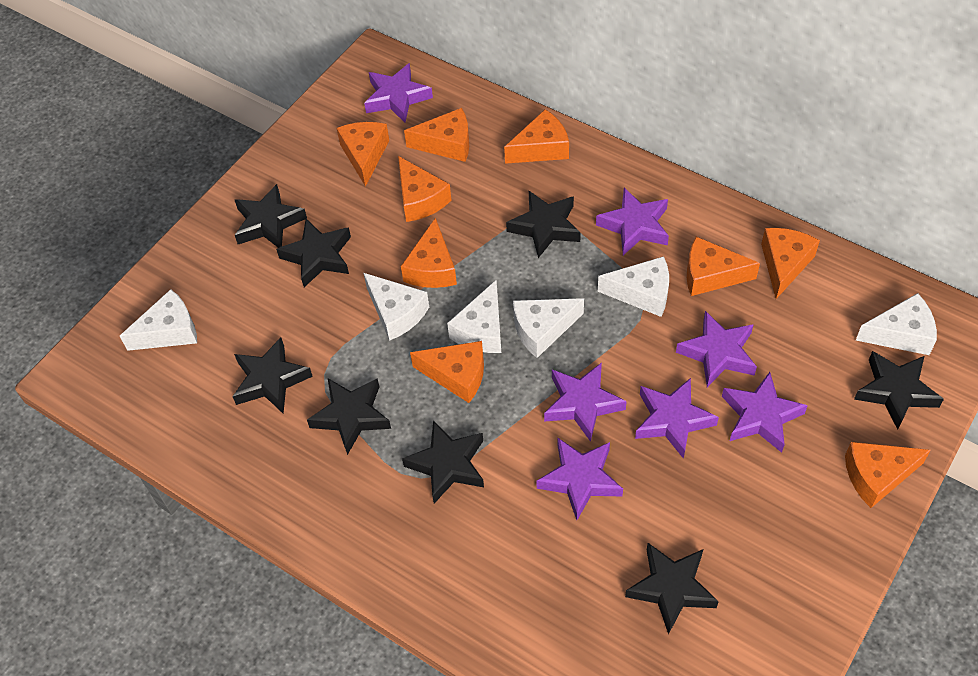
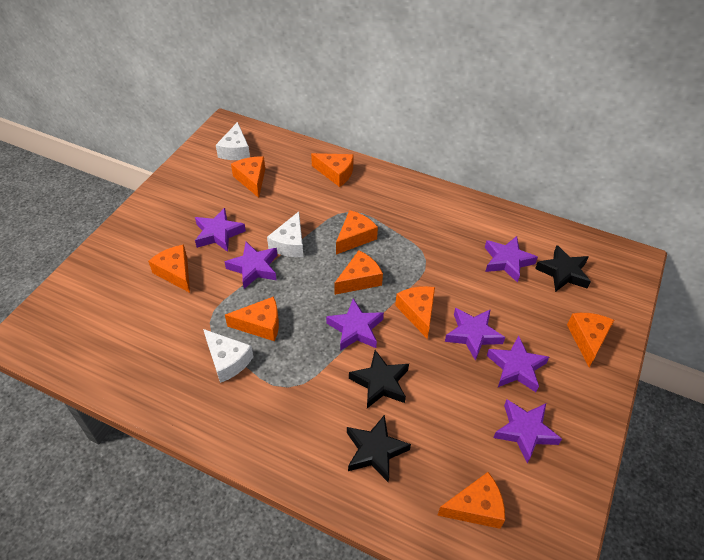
black star: [232,338,313,413] [235,184,307,248] [276,219,351,287] [307,378,391,455] [402,420,484,504] [506,191,581,258] [625,543,719,635] [854,351,944,429] = 8 -> [347,415,411,482] [349,350,409,408] [535,245,591,292] = 3
white cheese: [120,289,197,351] [363,273,429,341] [447,279,501,353] [513,298,584,358] [598,256,669,317] [856,293,937,355] = 6 -> [203,329,253,383] [216,122,250,160] [267,211,303,257] = 3

